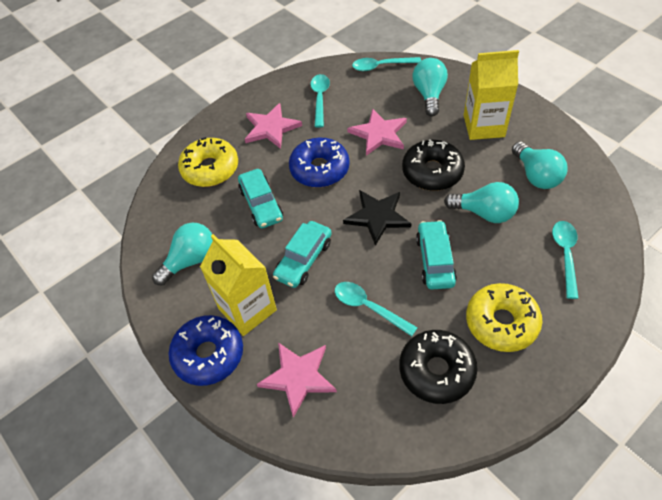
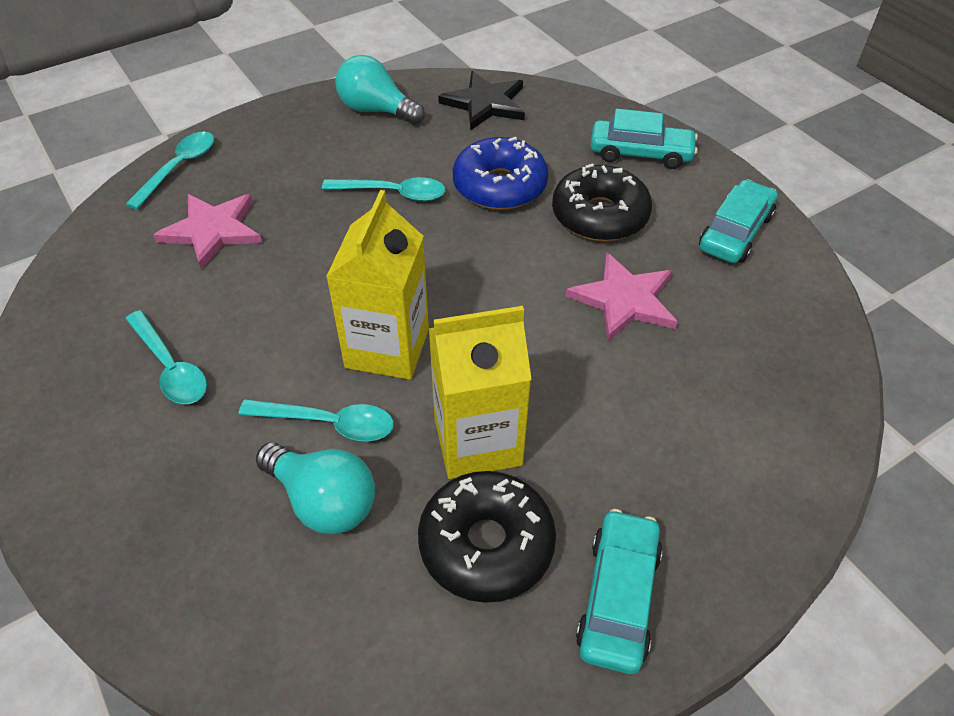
blue donut: [169,315,243,386] [289,138,350,188] = 2 -> [453,137,548,210] = 1
pink star: [245,103,302,149] [257,342,337,418] [347,108,407,156] = 3 -> [153,194,262,270] [565,252,678,341] = 2
turquoise light bulb: [152,223,213,285] [413,58,448,116] [444,182,519,223] [512,142,568,189] = 4 -> [256,442,375,535] [335,55,425,125] = 2
yellow donut: [178,137,238,187] [466,283,543,352] = 2 -> none = 0

